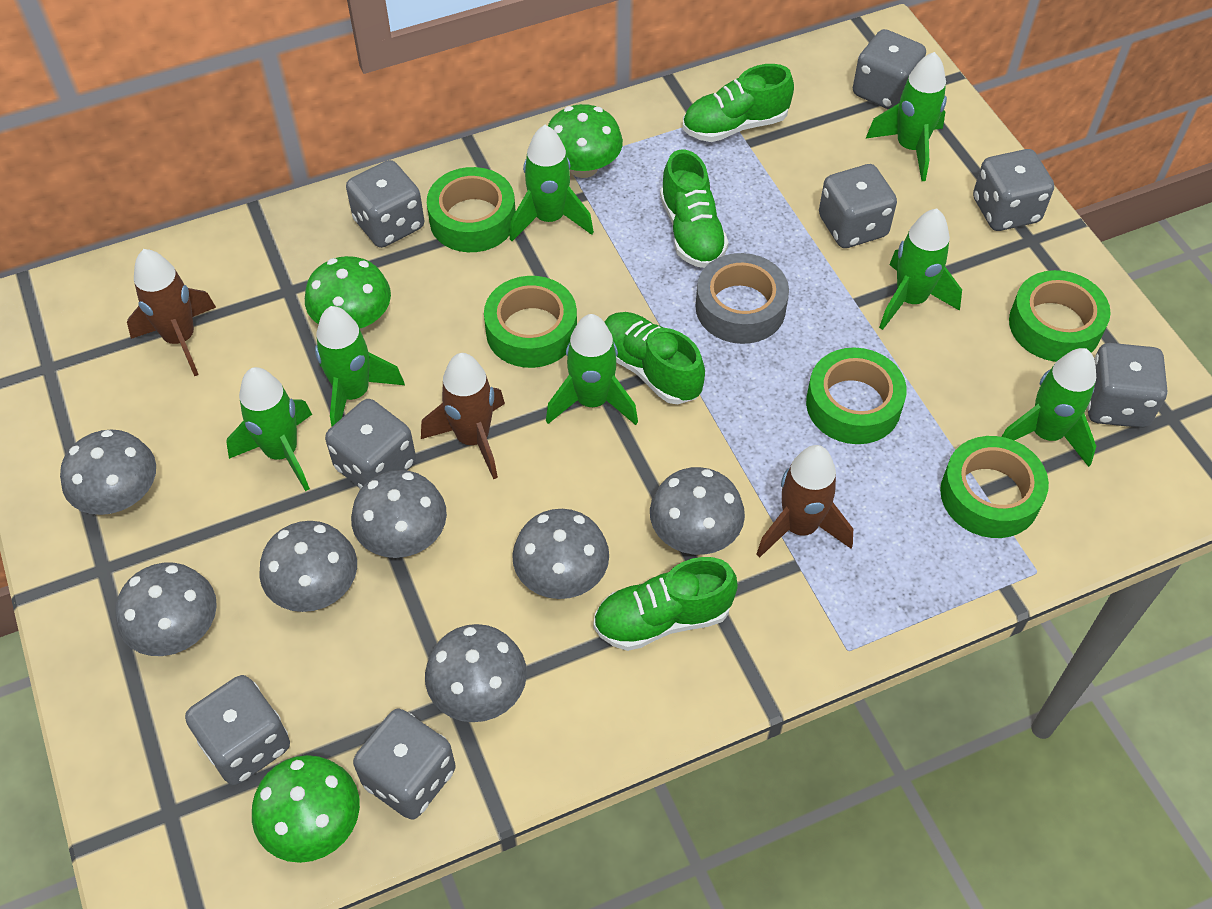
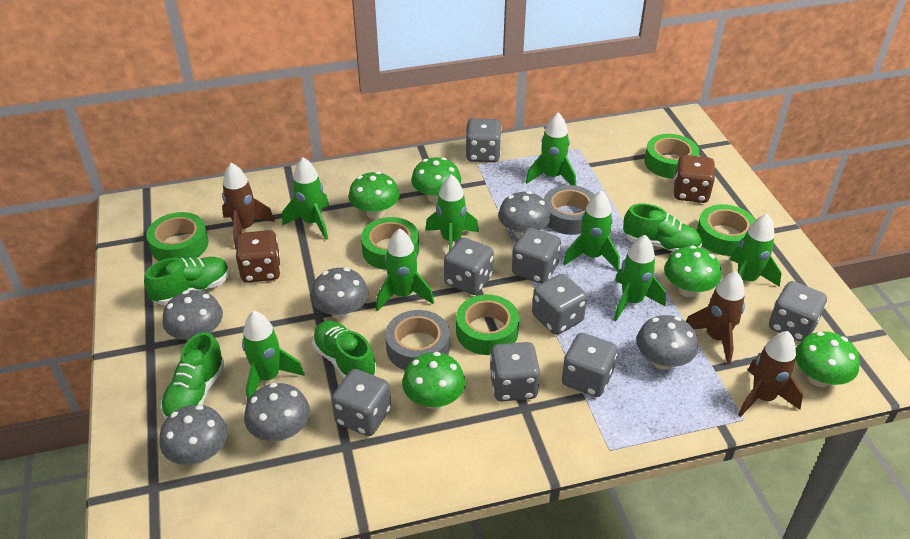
brown dice: none = 0 -> [236,230,281,283] [674,155,715,203] = 2
green mushroom: [252,755,360,863] [305,256,391,331] [548,104,623,178] = 3 -> [348,171,400,219] [402,352,465,409] [411,157,461,203] [664,246,721,297] [795,332,860,387] = 5
green rocket: [227,367,312,491] [315,306,405,426] [510,125,594,241] [546,314,638,425] [866,52,947,181] [879,208,962,330] [1001,348,1096,467] = 7 -> [242,311,305,402] [282,157,329,240] [376,228,434,311] [425,174,479,251] [526,112,576,186] [563,190,620,271] [614,235,666,321] [730,214,781,287] = 8
grey mushroom: [60,429,156,515] [115,563,217,656] [259,521,357,612] [351,470,447,558] [425,624,527,722] [512,509,609,599] [650,467,745,555] = 7 -> [159,405,228,465] [163,290,223,340] [244,383,310,442] [311,268,368,320] [498,191,551,238] [636,315,698,370] = 6
grey tape: [696,253,789,344] = 1 -> [385,310,450,370] [544,185,594,235] = 2

